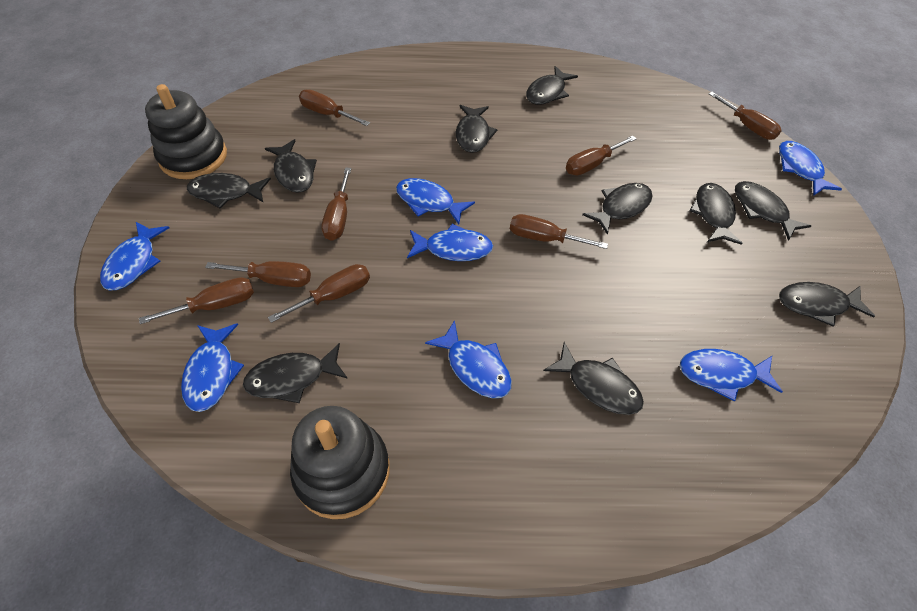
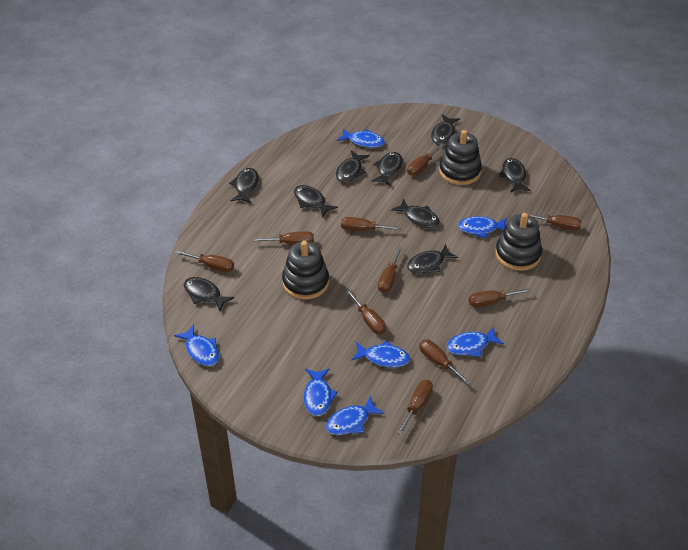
black fish: [187,173,271,208] [243,343,348,403] [265,139,317,193] [456,105,497,153] [526,66,578,105] [543,342,644,415] [582,183,653,235] [689,183,743,245] [735,181,811,241] [779,282,875,327] = 10 -> [184,277,234,311] [229,168,259,203] [294,185,338,218] [336,150,369,183] [371,152,403,186] [391,199,440,228] [407,244,458,273] [431,115,460,145] [499,158,531,192] = 9
black stacking toy: [145,84,227,179] [290,406,390,519] = 2 -> [282,241,329,300] [439,130,482,185] [495,213,542,271] = 3
brown screwdriver: [139,277,254,324] [205,261,311,287] [268,264,370,323] [299,89,370,126] [322,167,351,241] [510,214,608,249] [566,135,637,175] [709,92,782,140] = 8 -> [176,250,234,272] [253,231,314,245] [341,217,401,231] [345,289,386,335] [378,246,402,293] [397,380,433,435] [407,143,444,176] [419,340,471,385] [469,288,531,307] [521,213,582,231] = 10

